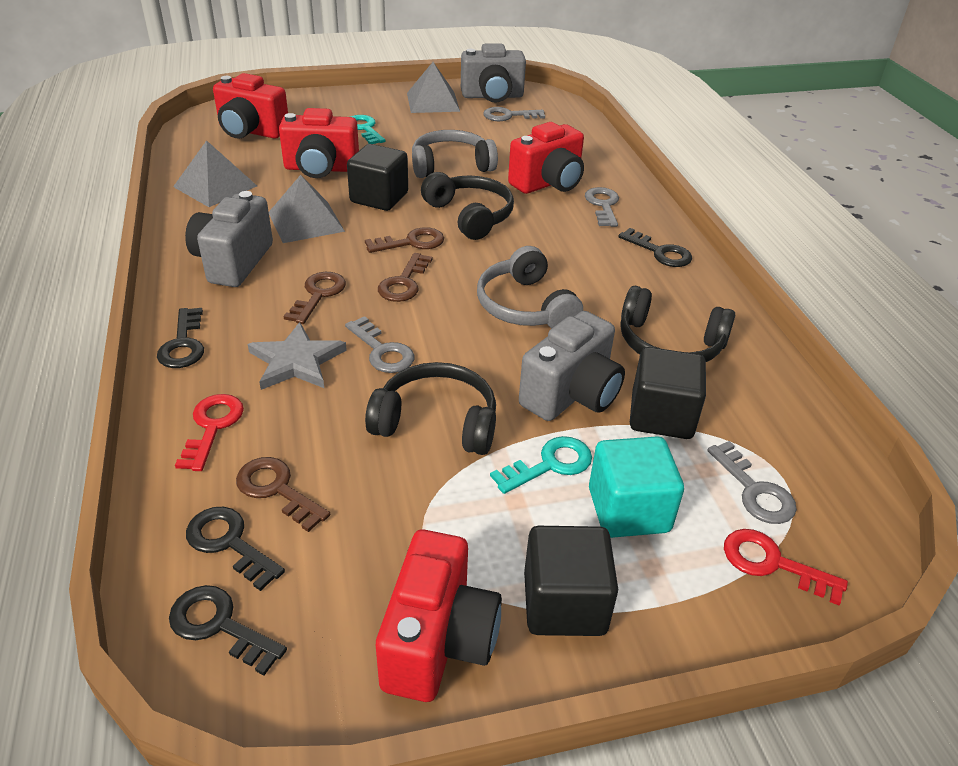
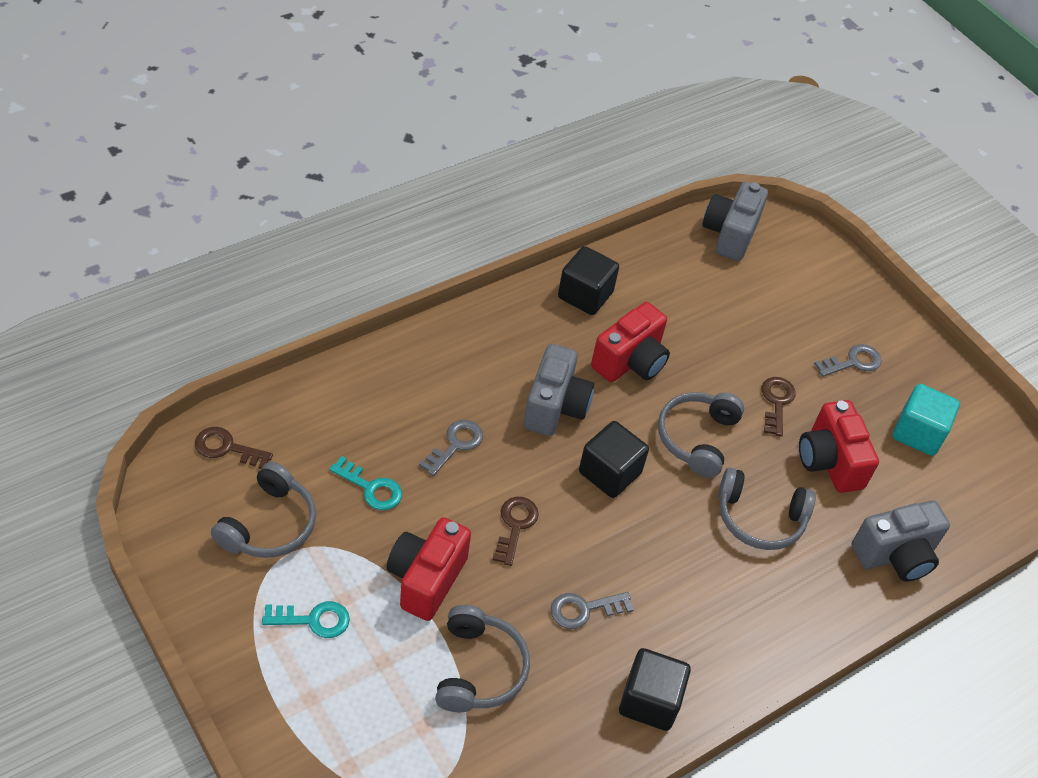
black headphones: [365,362,496,455] [421,172,514,240] [620,286,735,362] = 3 -> none = 0
black key: [157,308,204,368] [169,585,287,675] [186,507,285,591] [618,228,692,267] = 4 -> none = 0
brown key: [236,457,331,532] [283,272,346,324] [365,227,444,253] [378,253,433,302] = 4 -> [195,427,273,469] [492,497,539,566] [761,377,796,437] = 3
grey headphones: [412,130,498,178] [477,246,583,328] = 2 -> [211,462,316,558] [435,605,530,712] [658,392,744,478] [718,467,816,550] = 4
grey key: [345,316,414,373] [483,107,545,121] [585,187,619,227] [707,441,797,524] = 4 -> [419,420,483,476] [550,592,634,629] [814,344,882,377] = 3
grey pyramid: [173,140,257,207] [269,175,345,243] [407,62,460,113] = 3 -> none = 0
grey star: [248,322,347,390] = 1 -> none = 0
red camera: [213,73,288,139] [279,108,359,178] [376,529,502,702] [508,122,584,194] = 4 -> [386,517,471,621] [591,302,670,382] [799,400,879,493] = 3
red key: [175,394,244,471] [724,529,848,605] = 2 -> none = 0

